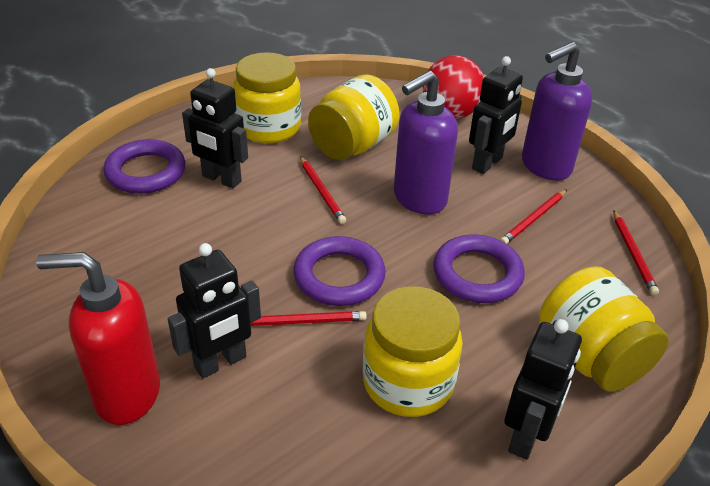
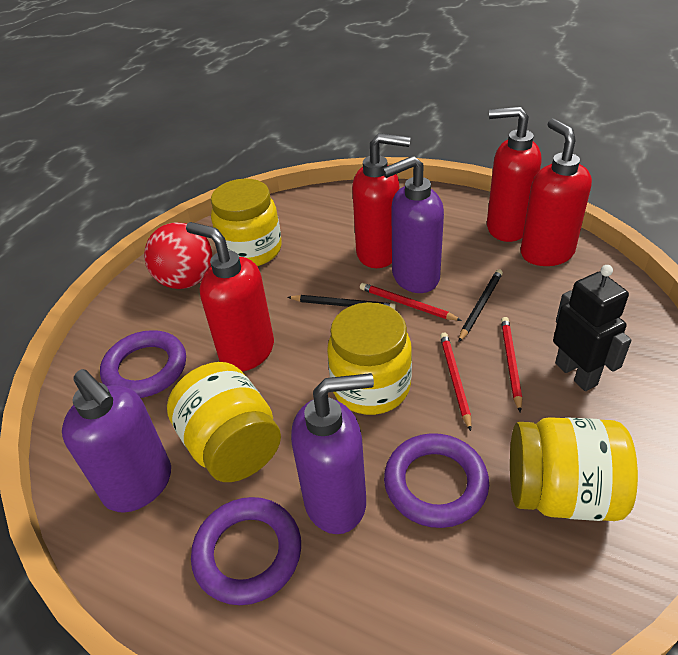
black pencil: none = 0 -> [288,295,396,309] [459,269,503,342] = 2
black robot: [168,243,261,378] [182,68,248,188] [469,56,523,174] [504,319,582,460] = 4 -> [553,265,632,391] = 1
purple soap dispenser: [394,70,458,215] [522,42,592,181] = 2 -> [62,369,171,513] [291,373,374,534] [382,156,444,293] = 3
red pencil: [250,311,367,326] [300,156,346,224] [500,189,567,244] [614,211,659,295] = 4 -> [360,283,462,321] [440,333,471,431] [501,317,522,412] = 3
red soap dispenser: [36,252,160,425] = 1 -> [186,222,274,372] [352,133,410,268] [487,107,541,242] [520,119,592,266] = 4

